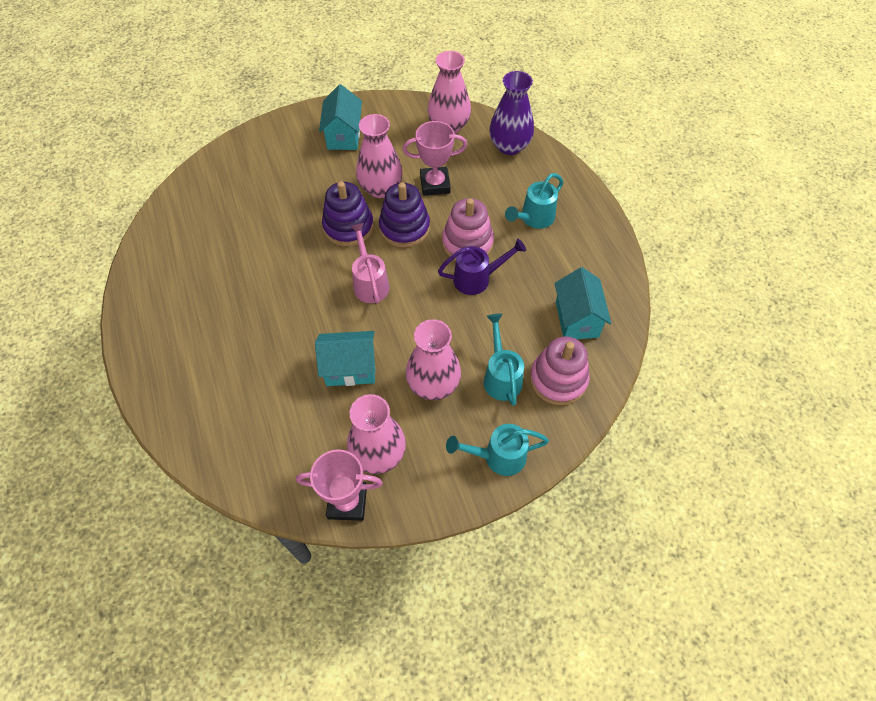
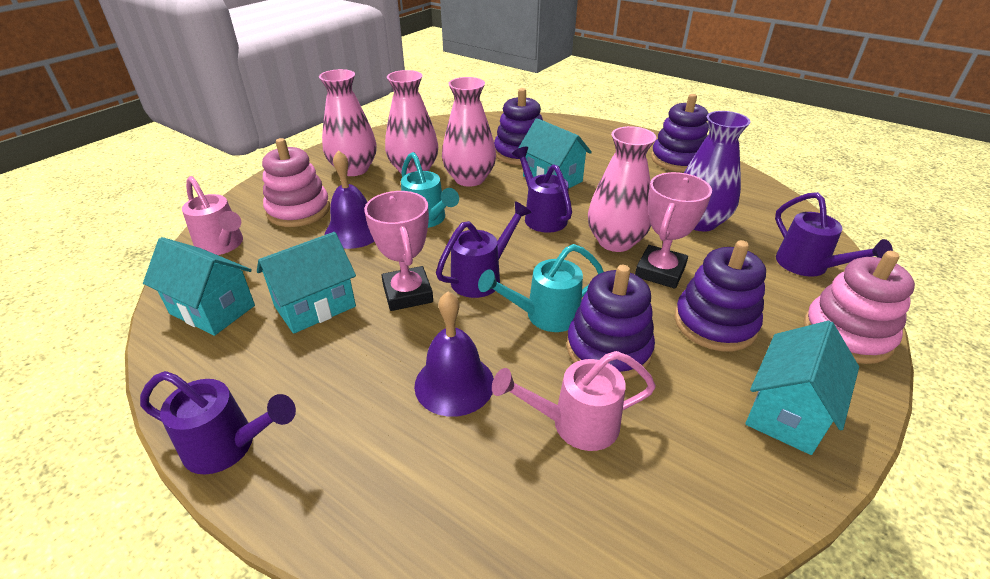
pink watering can: [350,223,390,304] = 1 -> [182,176,243,255] [492,351,656,451] = 2
purple bell: none = 0 -> [325,150,374,249] [414,292,494,417] = 2
purple stacking toy: [322,181,374,246] [379,182,430,248] = 2 -> [494,88,543,165] [567,265,655,380] [651,94,709,172] [675,240,766,351] = 4
purple watering can: [438,239,526,295] = 1 -> [140,371,296,474] [436,201,532,298] [512,147,572,233] [775,192,893,277] = 4
turquoise house: [315,331,376,386] [319,84,362,150] [555,267,611,339] = 3 -> [143,237,255,336] [257,232,356,334] [519,118,592,189] [745,321,859,455] = 4
turquoise watering can: [446,424,549,476] [484,314,524,406] [505,173,564,229] = 3 -> [401,152,459,228] [478,244,604,332] = 2

